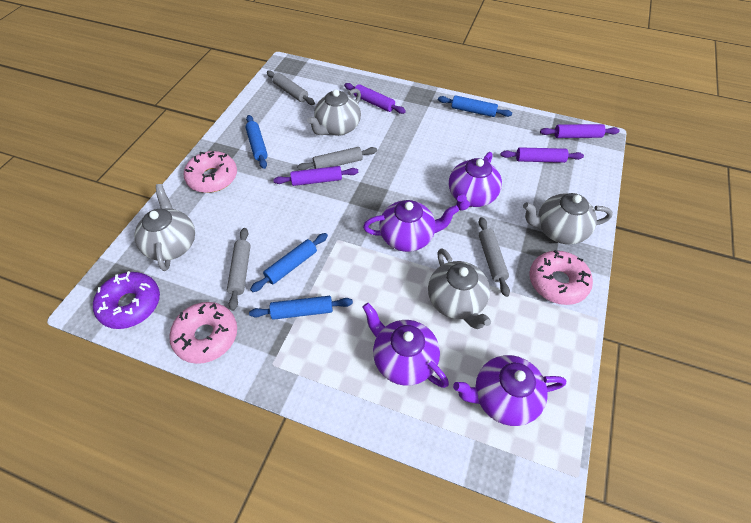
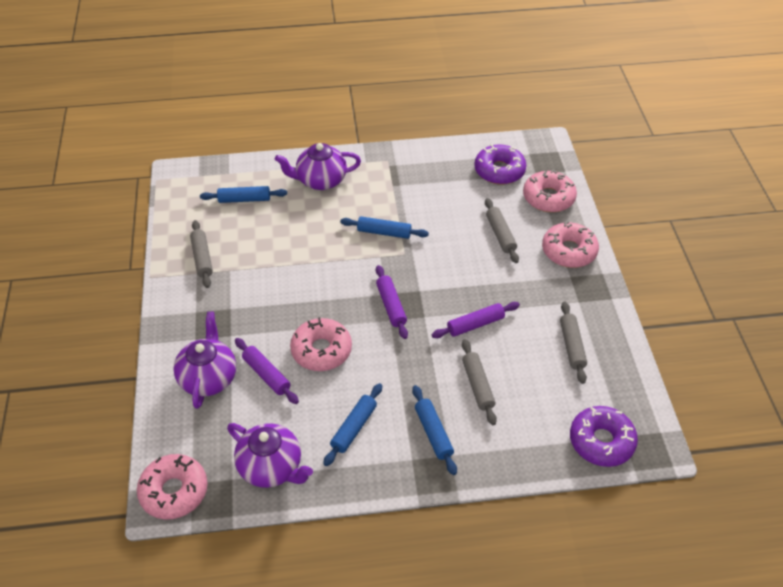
grey teapot: [134,184,195,271] [307,89,361,136] [428,248,491,329] [523,193,613,244] = 4 -> none = 0
pink donut: [169,302,237,364] [184,151,237,193] [529,250,593,305] = 3 -> [137,454,208,520] [290,317,352,371] [523,170,577,212] [542,221,599,268] = 4
purple donut: [93,271,160,329] = 1 -> [474,144,526,185] [570,406,638,467] = 2
purple rolling pin: [273,166,358,186] [344,83,406,114] [501,147,584,163] [540,124,620,138] = 4 -> [235,338,299,404] [376,265,408,339] [431,302,520,338] = 3
purple teapot: [363,200,459,252] [363,303,449,388] [449,152,502,211] [453,355,566,426] = 4 -> [173,311,236,409] [227,423,313,488] [275,143,361,190] = 3

